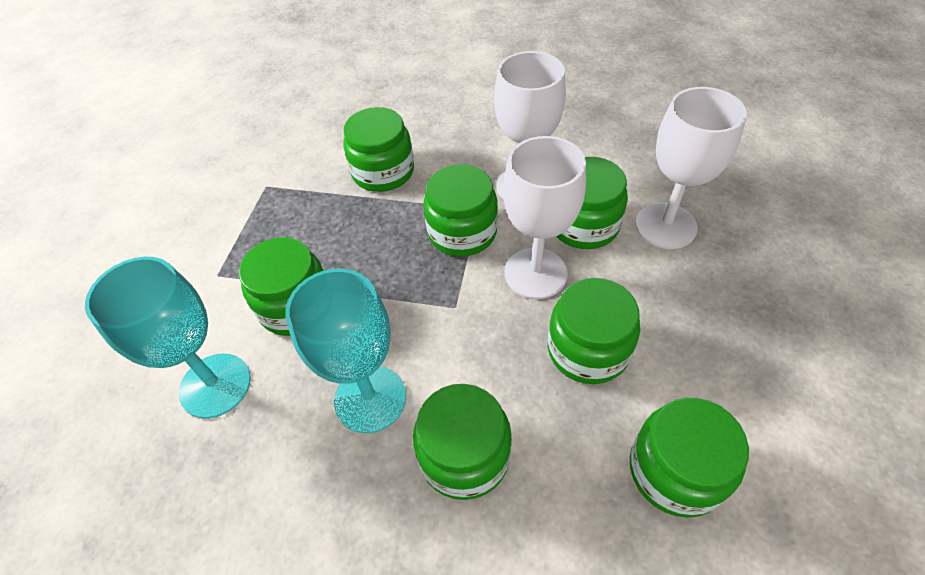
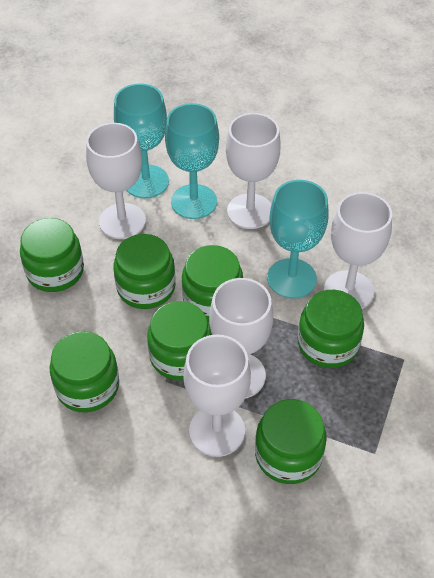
turquoise goblet: [85,257,251,418] [285,269,406,433] = 2 -> [114,83,169,198] [165,103,219,219] [267,180,328,299] = 3
white goblet: [494,51,566,200] [503,136,586,299] [635,87,747,249] = 3 -> [86,123,146,239] [183,335,251,457] [209,278,273,399] [226,113,281,229] [324,192,392,309] = 5

